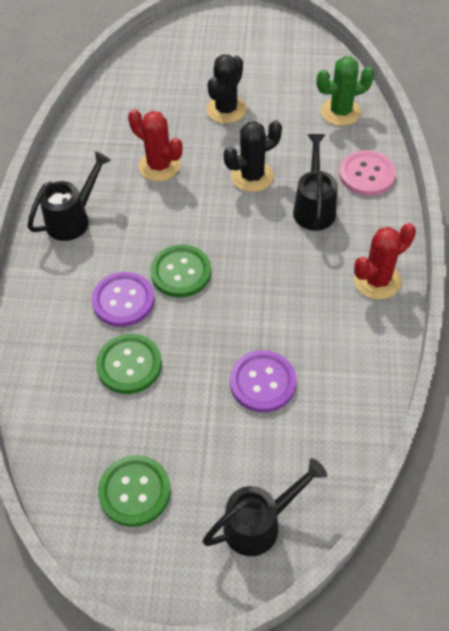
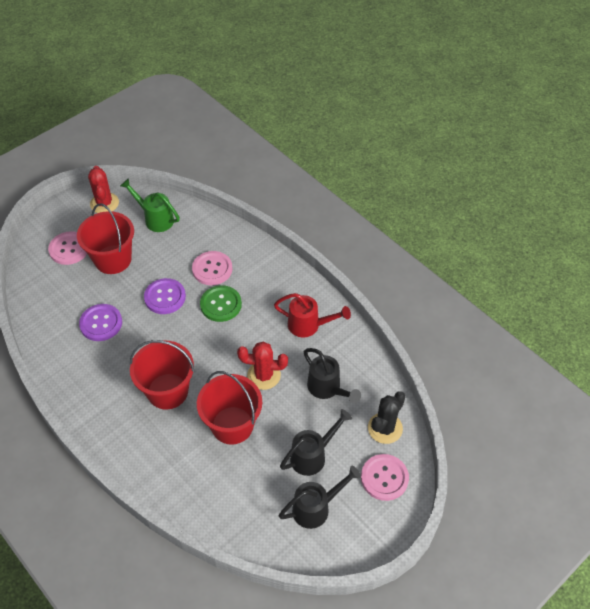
black cactus: [207,54,246,123] [224,120,282,192] = 2 -> [368,391,406,444] = 1
green button: [96,334,162,394] [98,455,171,527] [150,245,211,297] = 3 -> [200,285,242,322] = 1
green cactus: [317,56,374,126] = 1 -> none = 0
green watering can: none = 0 -> [120,178,180,232] = 1
pink button: [339,150,396,196] = 1 -> [48,231,87,265] [192,251,233,285] [361,454,409,501] = 3
red bucket: none = 0 -> [77,203,134,274] [130,340,195,410] [197,371,262,445] = 3
red watering can: none = 0 -> [274,293,351,338] = 1

